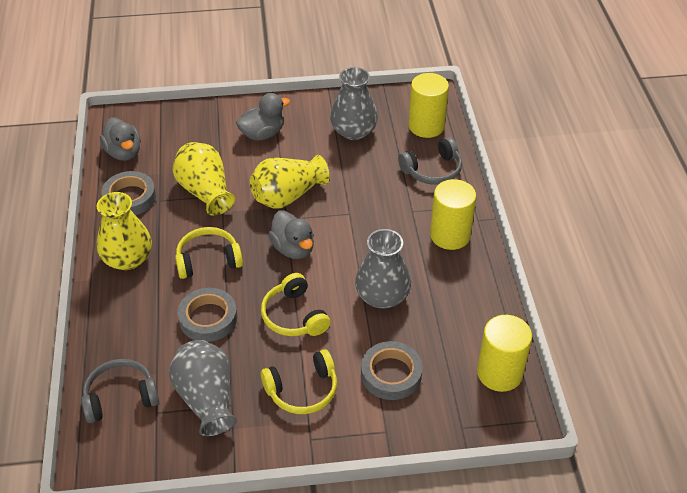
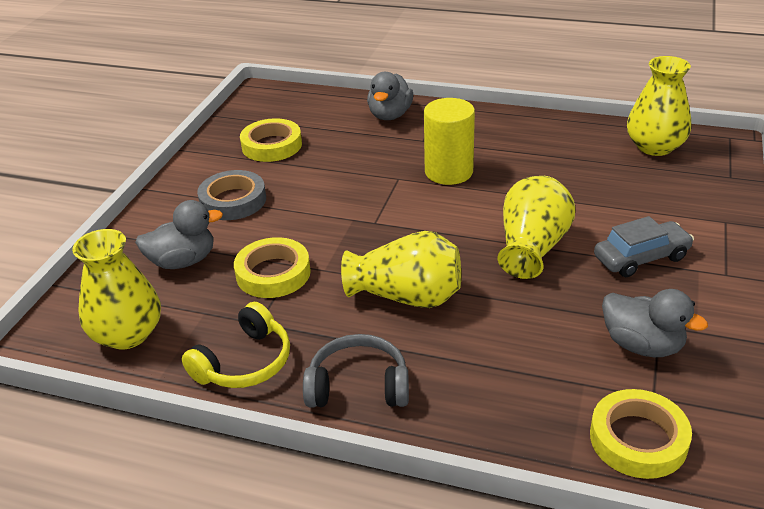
grey car: none = 0 -> [594,216,694,277] = 1
grey headphones: [81,359,159,423] [398,137,462,185] = 2 -> [303,334,409,407] = 1
grey tape: [101,171,156,215] [178,288,237,342] [361,341,423,400] = 3 -> [197,170,266,220] = 1
grey vase: [169,340,237,436] [330,67,378,140] [355,229,411,308] = 3 -> none = 0
yellow cylinder: [409,73,449,138] [430,179,476,250] [477,315,532,392] = 3 -> [424,98,475,185] = 1
yellow headphones: [175,227,243,279] [261,273,331,336] [261,349,337,414] = 3 -> [182,302,290,388] = 1
yellow tape: none = 0 -> [234,237,311,298] [240,118,302,162] [590,389,692,479] = 3
yellow vase: [97,192,152,270] [172,142,235,216] [250,155,329,209] = 3 -> [72,229,161,349] [341,231,461,308] [498,176,575,279] [627,56,691,156] = 4

